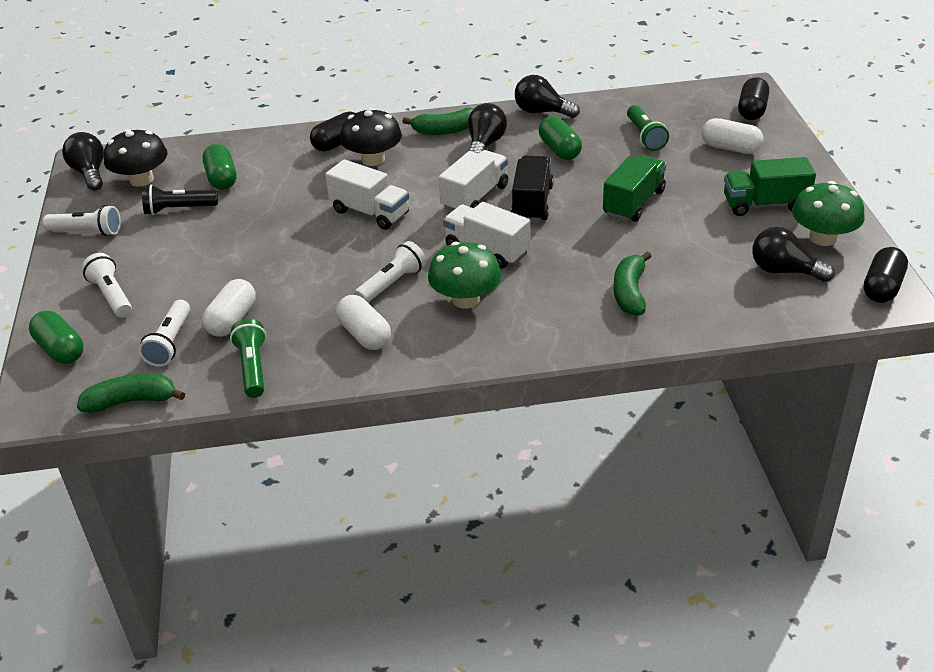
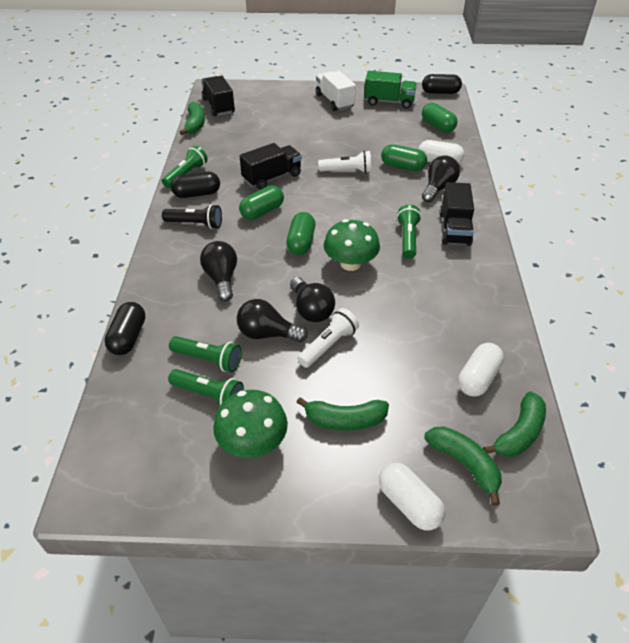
black mushroom: [104,129,167,187] [340,108,402,166] = 2 -> none = 0
black truck: [511,155,554,222] = 1 -> [201,76,235,116] [240,143,302,190] [439,182,474,246] = 3
green banana: [77,374,185,413] [402,108,474,135] [613,251,652,316] = 3 -> [179,102,205,135] [296,397,389,431] [424,426,502,506] [483,392,546,457] = 4
green capsule: [29,311,84,364] [203,144,236,190] [539,116,582,160] = 3 -> [239,185,284,220] [286,212,315,255] [381,144,427,171] [422,102,457,133] = 4
green flashlight: [230,319,266,398] [627,105,669,151] = 2 -> [162,146,208,188] [168,369,244,405] [169,336,242,372] [397,205,421,259] = 4
green truck: [603,155,666,222] [724,157,816,216] = 2 -> [364,71,417,109] = 1
white flashlight: [43,205,121,236] [82,253,132,318] [139,300,190,367] [355,241,426,302] = 4 -> [297,308,359,368] [318,151,371,173] = 2
white truck: [325,159,409,230] [439,150,508,211] [443,202,530,269] = 3 -> [316,71,356,111] = 1

